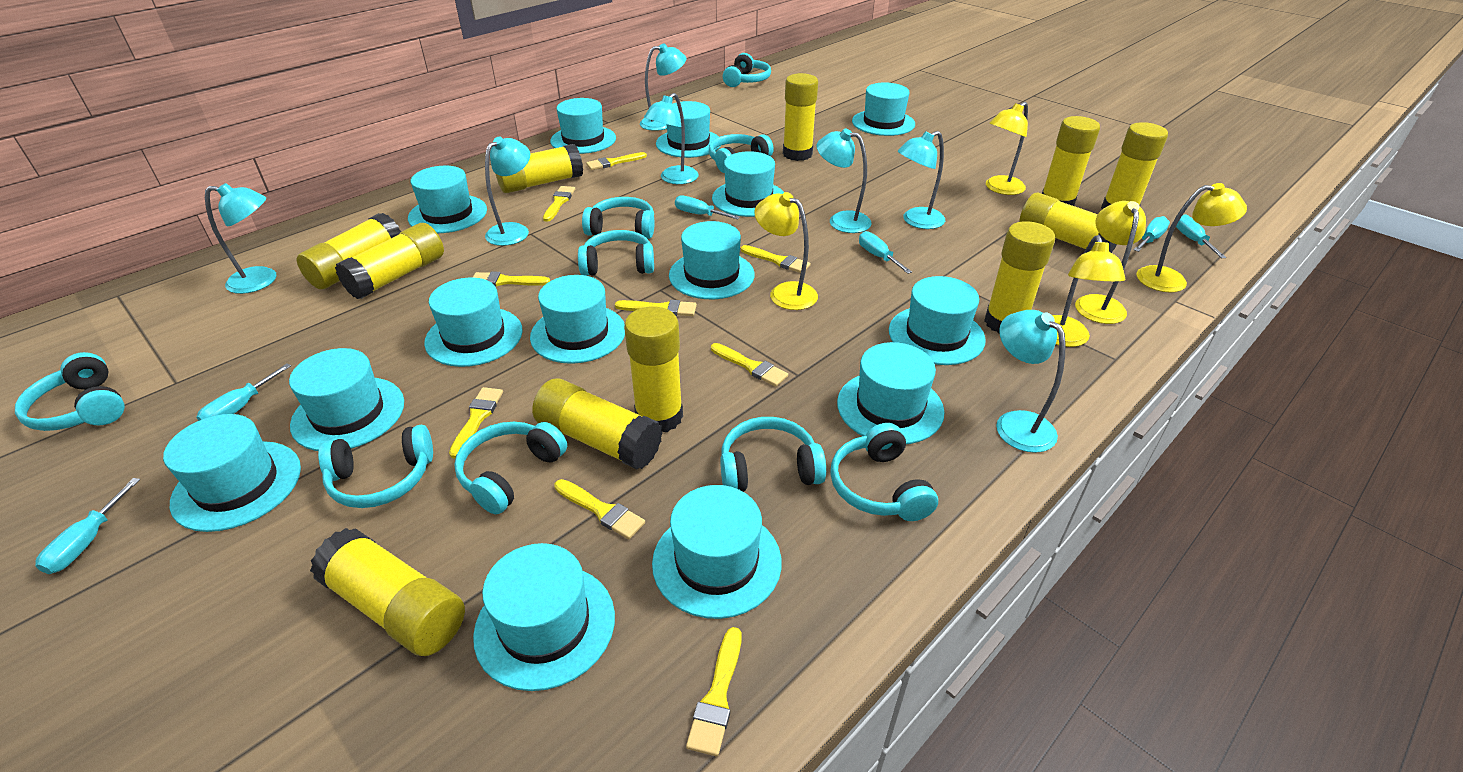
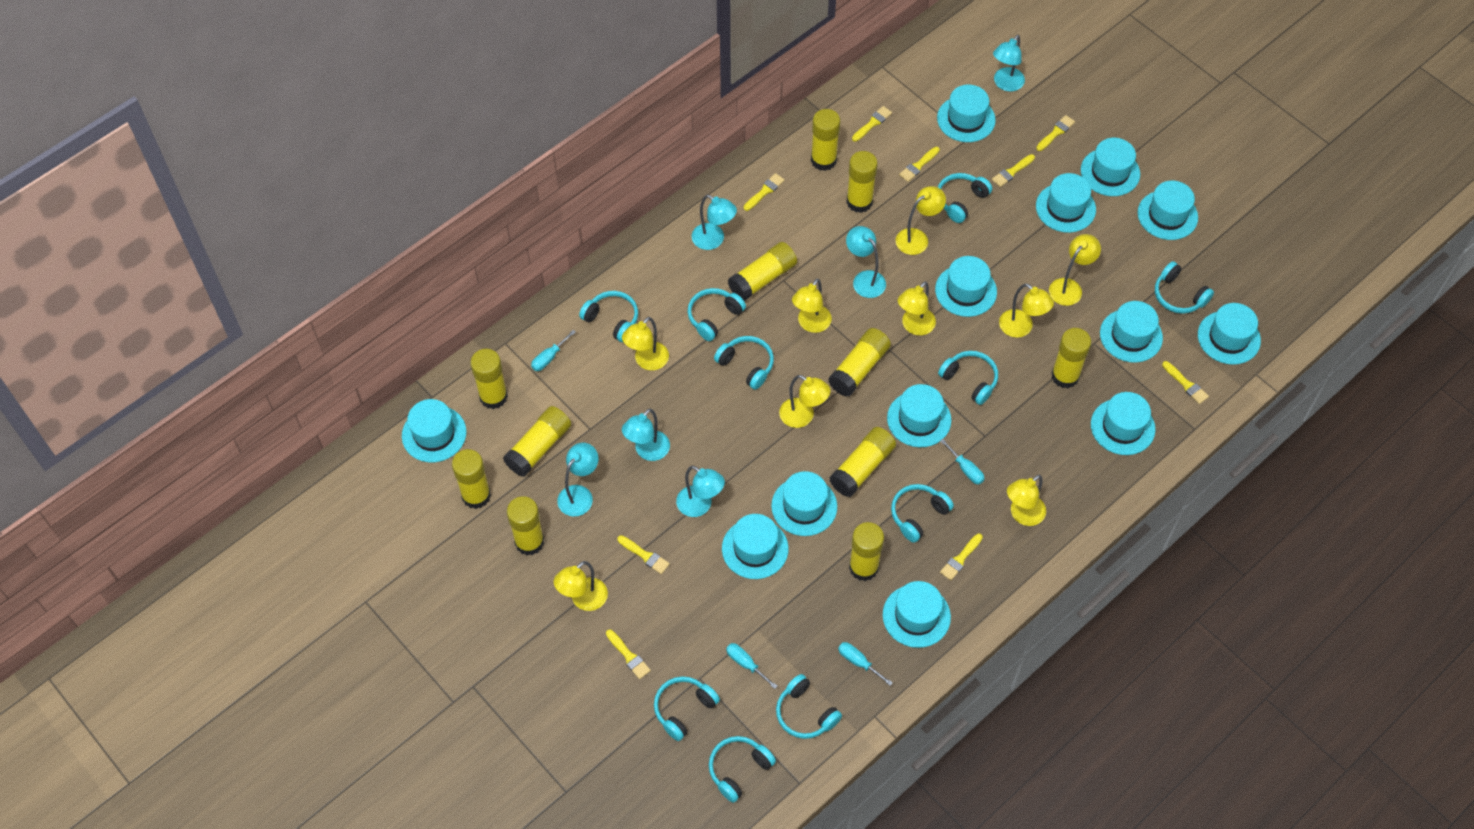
turquoise hat: [163,414,301,532] [289,348,404,451] [408,166,487,233] [424,277,523,367] [473,543,615,691] [530,275,625,364] [550,98,616,154] [652,485,782,619] [656,101,720,158] [669,221,754,299] [712,151,784,217] [837,342,945,444] [852,82,915,136] [889,276,986,365] = 14 -> [402,399,467,463] [722,514,789,579] [771,471,837,536] [883,581,951,648] [887,384,951,447] [935,256,997,317] [937,85,996,142] [1036,173,1096,233] [1081,138,1140,196] [1091,392,1156,455] [1100,301,1163,363] [1138,180,1198,240] [1198,303,1261,365] = 13
turquoise headphones: [15,352,125,431] [318,425,433,508] [454,422,567,514] [578,230,654,276] [582,197,654,239] [709,134,774,173] [720,417,826,492] [723,53,771,87] [830,423,938,521] = 9 -> [579,291,638,342] [654,676,720,741] [688,288,746,341] [709,736,776,803] [714,336,774,390] [776,674,842,739] [891,484,954,543] [938,173,992,223] [938,351,998,405] [1155,261,1214,314] = 10
turquoise lamp: [205,183,276,294] [485,136,530,246] [640,43,686,131] [644,93,699,184] [817,128,871,233] [898,131,945,229] [996,310,1066,453] = 7 -> [557,443,598,516] [622,408,670,461] [676,466,725,517] [692,195,737,250] [846,226,886,298] [993,35,1025,92] = 6
turquoise screwdriver: [35,478,140,574] [196,363,291,421] [675,195,740,219] [859,231,912,274] [1134,216,1170,252] [1176,214,1227,258] = 6 -> [531,330,576,371] [726,643,777,689] [838,642,893,686] [940,439,984,485] = 4
yellow lamp: [755,192,818,310] [986,102,1028,195] [1052,235,1125,347] [1075,201,1146,324] [1137,183,1247,292] = 5 -> [554,561,608,611] [622,317,669,370] [779,375,831,428] [792,278,832,333] [896,186,946,255] [898,281,936,335] [999,283,1054,338] [1007,475,1046,526] [1049,234,1101,306] = 9

